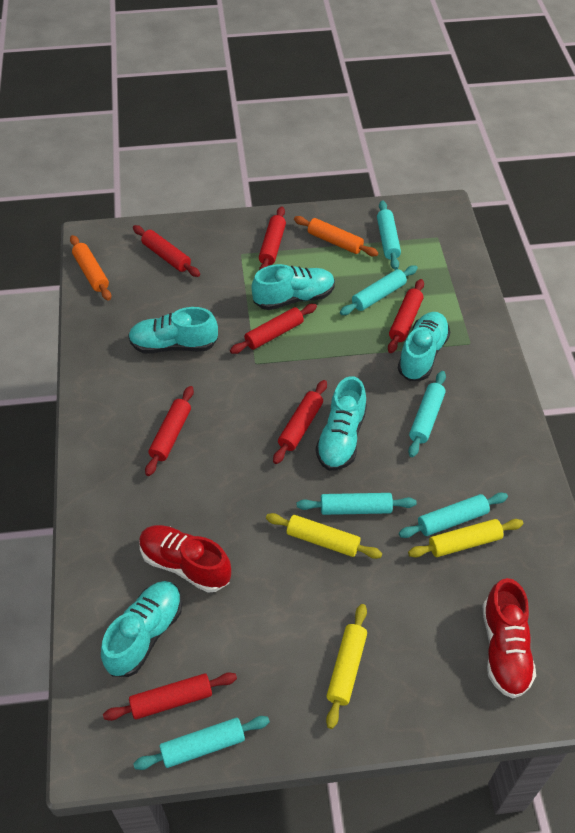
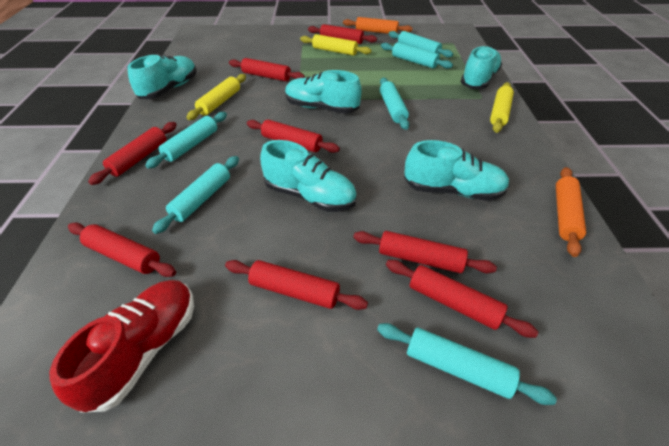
red rolling pin: [103,672,237,721] [133,225,200,277] [145,386,194,476] [230,304,317,354] [259,206,286,270] [273,380,327,464] [388,279,424,353] = 7 -> [68,222,176,277] [88,122,177,185] [225,260,368,310] [229,58,305,81] [247,120,340,153] [308,24,377,44] [353,231,497,273] [386,260,538,338] = 8
red shoe: [139,525,231,593] [483,578,536,698] = 2 -> [49,280,194,413] = 1

